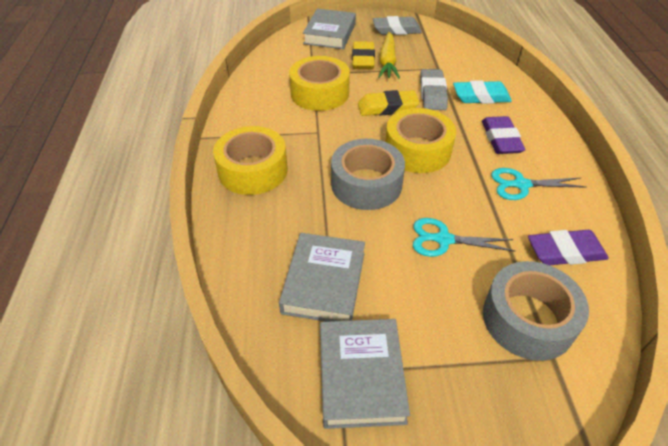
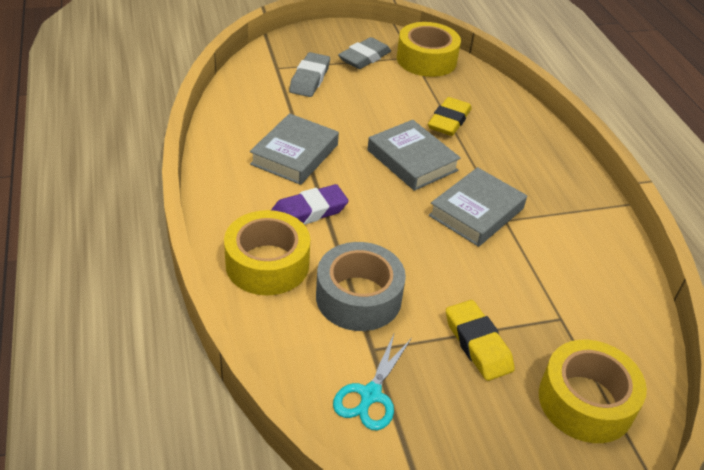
grey tape: [331,139,405,210] [483,261,589,361] = 2 -> [316,242,406,331] = 1
purple eraser: [482,116,526,154] [528,230,609,265] = 2 -> [271,184,349,225] = 1
turquoise eraser: [453,80,512,104] = 1 -> none = 0
turquoise scissors: [413,218,516,257] [491,168,587,200] = 2 -> [333,332,412,430] = 1
yellow carrot: [378,32,400,79] = 1 -> none = 0

